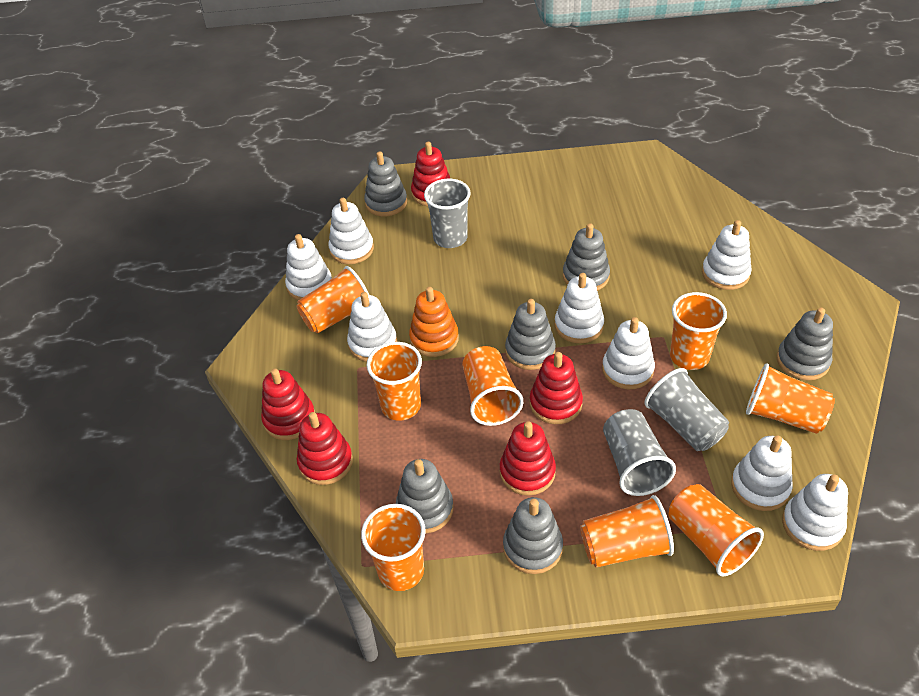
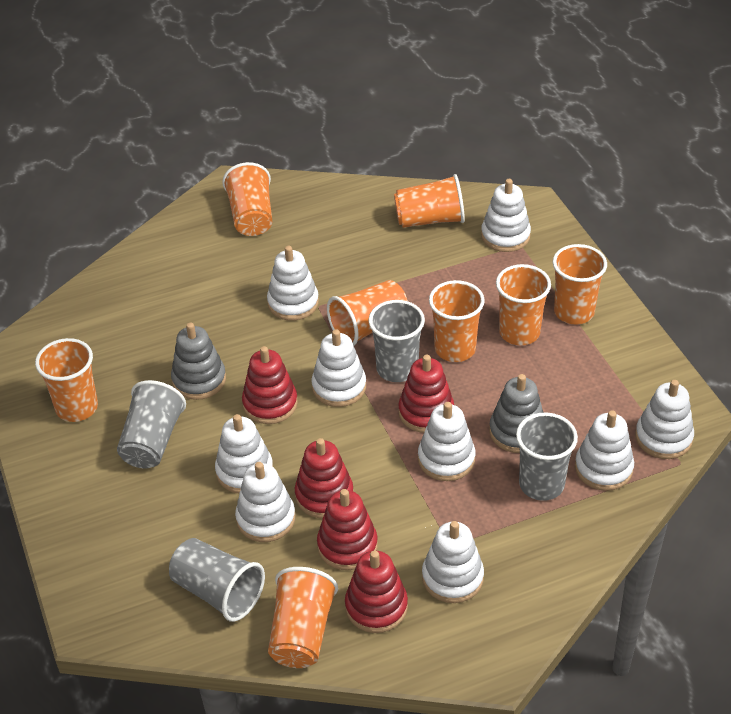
grey cup: [424,179,471,248] [603,409,676,496] [645,368,729,451] = 3 -> [117,380,186,468] [169,538,265,622] [368,300,425,382] [516,412,578,501] = 4
grey stacking toy: [364,151,407,216] [396,459,454,533] [503,497,563,574] [505,299,556,370] [563,223,610,291] [777,308,833,380] = 6 -> [171,323,226,400] [489,374,544,453] = 2
orange stacking toy: [409,287,459,357] = 1 -> none = 0
white stacking toy: [285,234,332,300] [328,198,374,264] [347,292,397,362] [555,273,604,343] [602,317,655,389] [702,220,752,290] [731,435,793,511] [782,474,848,551] = 8 -> [215,414,273,493] [235,462,295,542] [267,246,319,321] [312,329,366,407] [418,402,475,481] [422,521,484,603] [481,179,531,252] [575,411,634,491] [635,380,694,459] = 9

